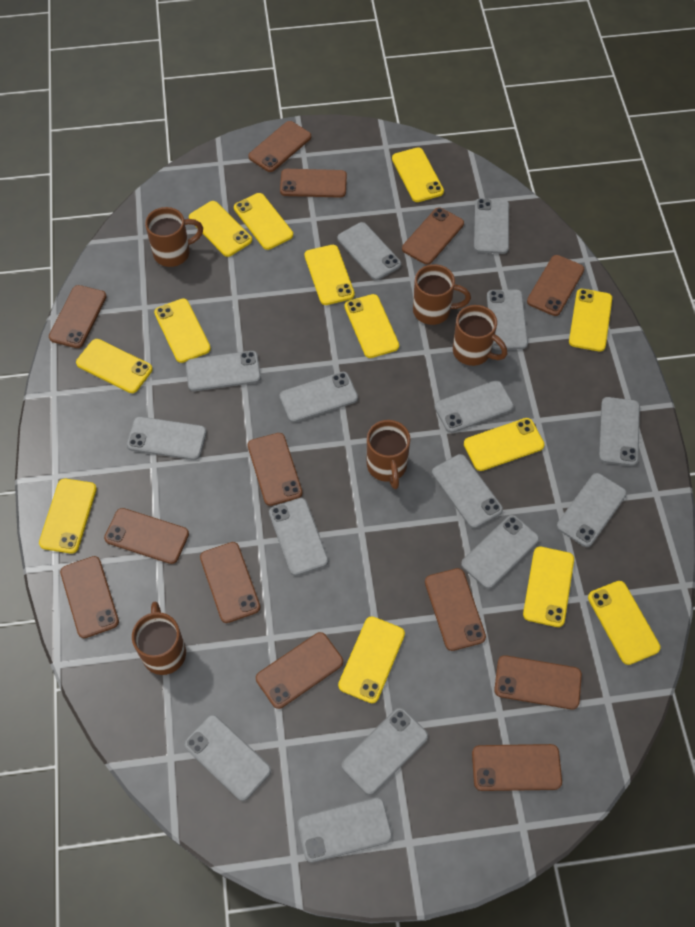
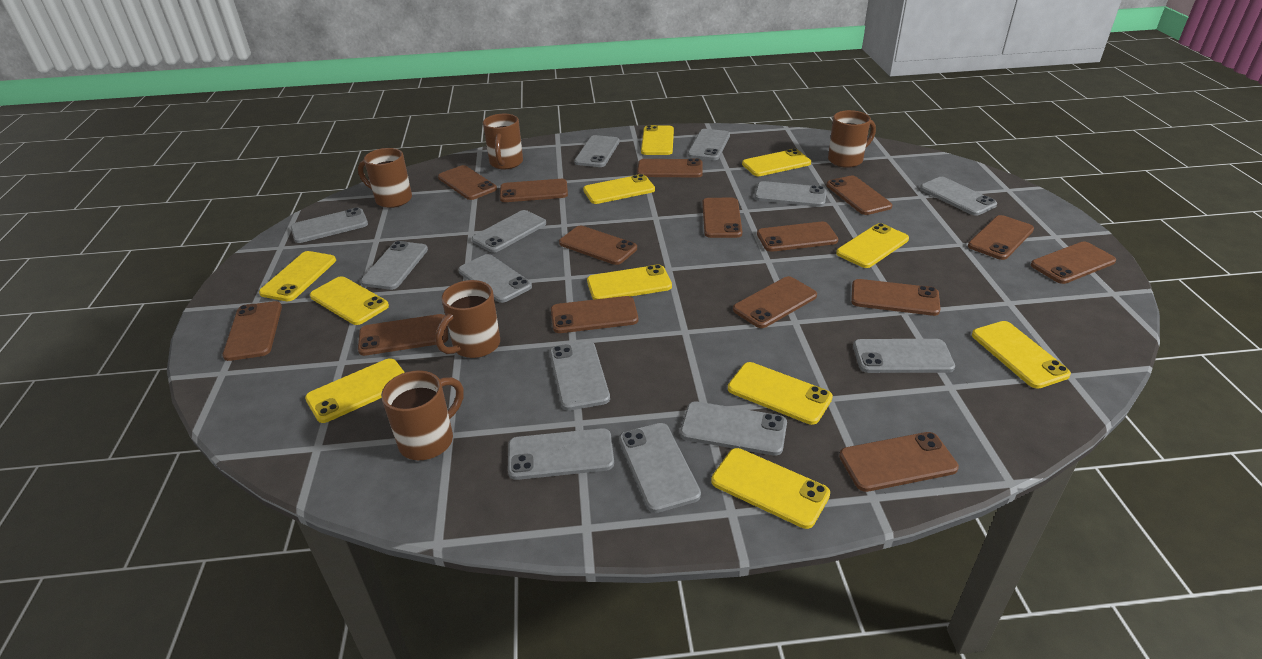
brown phone: [49,285,107,348] [60,556,119,638] [104,508,189,564] [200,542,260,623] [248,121,311,172] [248,433,302,506] [256,632,343,709] [280,169,347,198] [402,207,464,265] [425,568,486,651] [472,744,562,791] [494,655,582,710] [527,255,584,316] = 13 -> [223,301,282,361] [358,314,448,356] [438,165,497,200] [500,179,568,202] [551,296,638,333] [559,226,637,265] [637,159,703,178] [702,198,742,238] [733,276,817,328] [757,222,838,252] [827,176,892,215] [839,432,959,492] [851,279,940,316] [968,215,1034,260] [1031,242,1116,284] = 15
grey phone: [127,417,207,460] [184,715,271,801] [186,351,261,391] [269,498,328,576] [279,372,358,423] [298,797,392,863] [338,222,401,280] [342,708,428,795] [432,454,503,528] [435,380,514,433] [461,515,539,589] [474,198,509,254] [487,289,528,350] [557,473,627,547] [599,397,640,466] = 15 -> [291,207,368,243] [361,241,428,290] [458,254,532,303] [472,210,546,253] [508,428,614,480] [550,341,610,411] [574,135,620,167] [619,423,701,513] [680,401,787,456] [688,129,730,160] [755,181,827,207] [853,339,955,373] [920,177,997,216] = 13
yellow phone: [39,479,97,553] [76,339,153,393] [154,299,211,363] [189,201,252,257] [234,193,293,250] [305,245,355,305] [338,617,405,703] [345,294,399,358] [392,147,444,202] [464,418,545,471] [523,547,574,627] [569,289,612,352] [588,581,661,665] = 13 -> [259,251,336,301] [305,358,405,423] [310,276,389,325] [583,174,655,204] [587,264,672,300] [641,125,674,155] [711,448,830,529] [728,362,833,425] [742,149,811,176] [836,223,909,268] [972,321,1071,389] = 11

